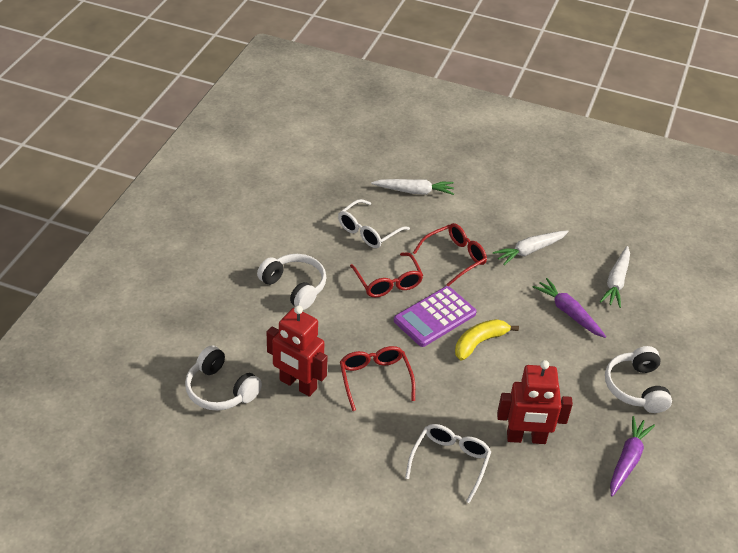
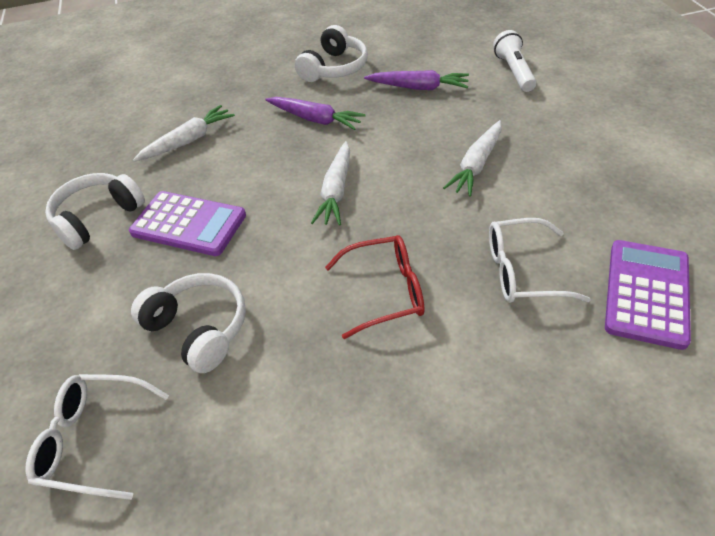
purple calculator: [394,286,476,347] = 1 -> [129,191,246,256] [605,240,691,350] = 2
red glasses: [340,346,415,411] [350,252,423,298] [413,223,487,286] = 3 -> [325,235,425,339] = 1
red robot: [267,305,328,397] [497,360,573,444] = 2 -> none = 0
white flashlight: none = 0 -> [493,30,536,92] = 1
yellow banana: [455,319,519,361] = 1 -> none = 0

